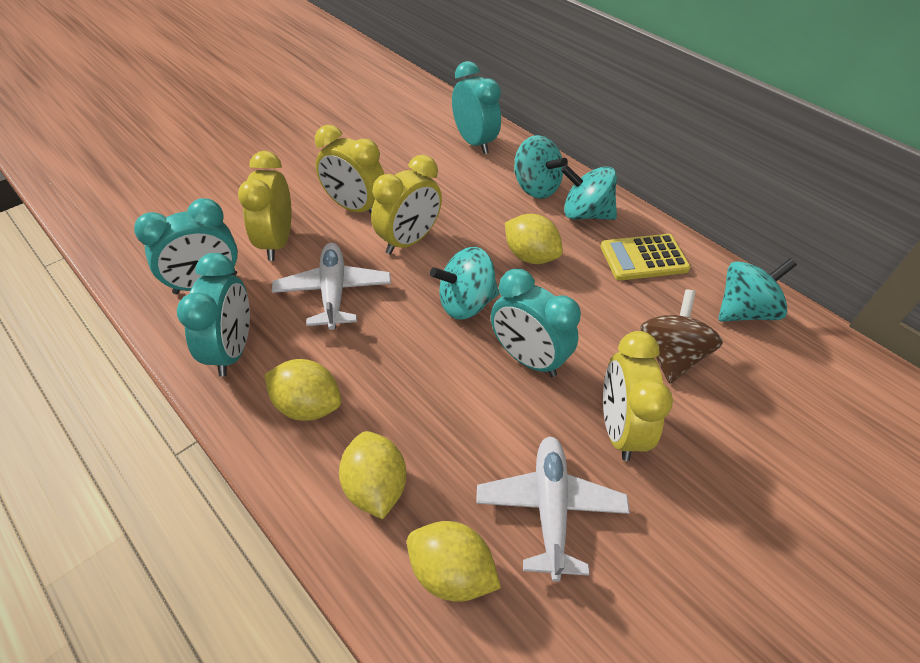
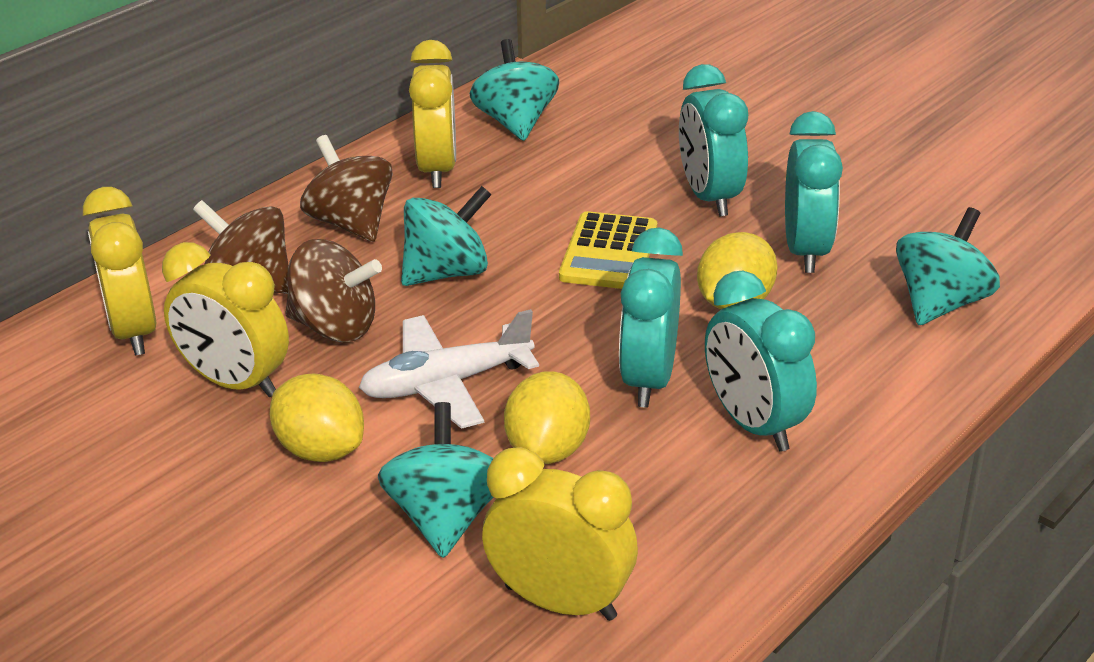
brown spinning top: [640,289,723,383] = 1 -> [193,200,289,294] [285,239,382,342] [300,135,393,242] = 3
white plane: [272,243,391,330] [476,436,630,582] = 2 -> [359,309,539,429] = 1
yellow lemon: [264,359,341,421] [339,431,406,519] [407,521,501,602] [505,214,563,264] = 4 -> [269,374,364,462] [504,371,590,464] [697,232,778,309] = 3

